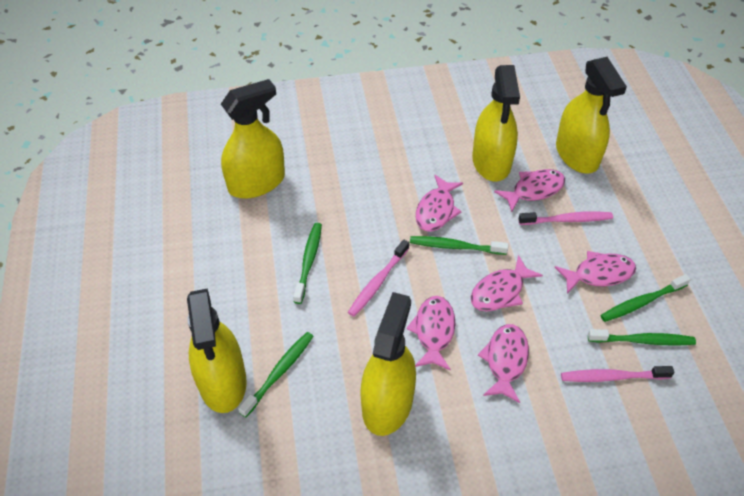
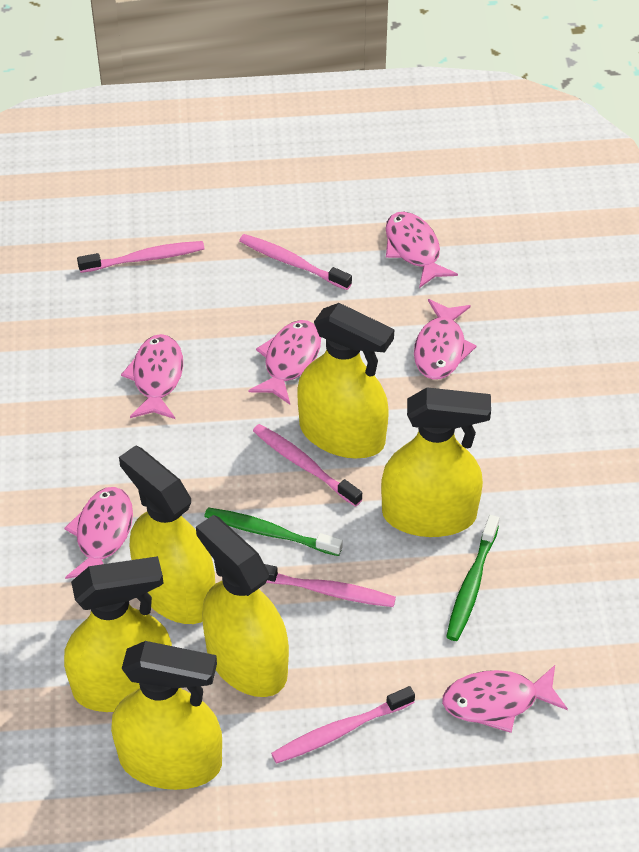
green toothbrush: [238,332,314,417] [293,223,322,304] [410,236,509,255] [588,329,696,346] [600,274,691,322] = 5 -> [204,507,343,556] [446,515,499,641] = 2
pink toothbrush: [348,240,409,317] [519,211,613,225] [561,366,674,382] = 3 -> [77,241,205,273] [239,234,352,290] [253,424,362,507] [264,564,396,607] [271,686,415,764] = 5
yellow spray bottle: [187,288,247,413] [221,79,285,198] [360,292,416,436] [472,65,520,182] [556,57,627,174] = 5 -> [64,556,172,712] [111,641,222,790] [119,445,215,624] [196,515,289,697] [297,303,394,458] [381,387,491,537] = 6

